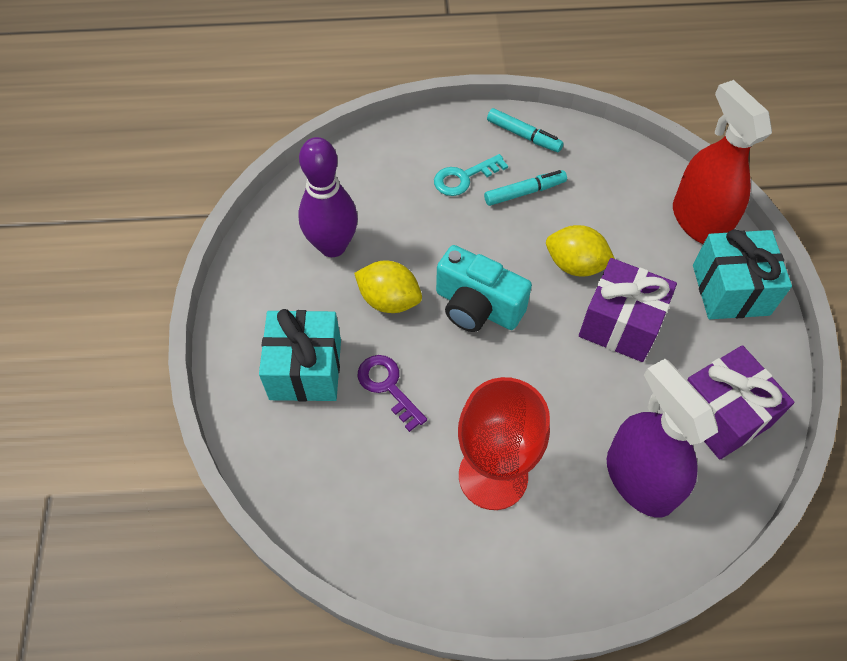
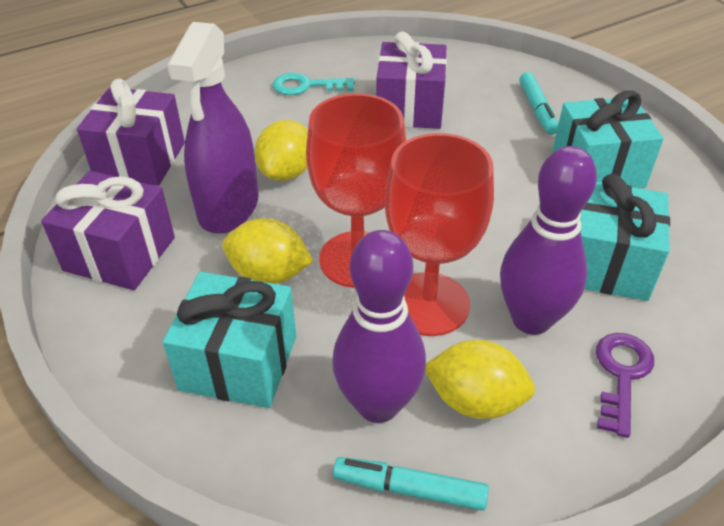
purple bowling pin: [299,137,358,257] = 1 -> [332,230,426,423] [500,146,597,335] = 2
purple gift: [579,258,677,362] [687,345,795,460] = 2 -> [41,171,175,290] [77,79,185,186] [376,31,447,129] = 3
red goblet: [458,377,550,510] = 1 -> [306,93,406,288] [385,133,494,336] = 2
red spray bottle: [673,80,772,244] = 1 -> none = 0
turquoise camera: [436,245,532,332] = 1 -> none = 0
turquoise gift: [259,309,341,402] [693,229,792,319] = 2 -> [163,272,296,408] [552,91,664,188] [580,174,670,301] = 3
yellow lemon: [354,260,422,313] [546,225,615,277] = 2 -> [222,218,313,284] [255,120,308,181] [425,340,535,419] = 3

